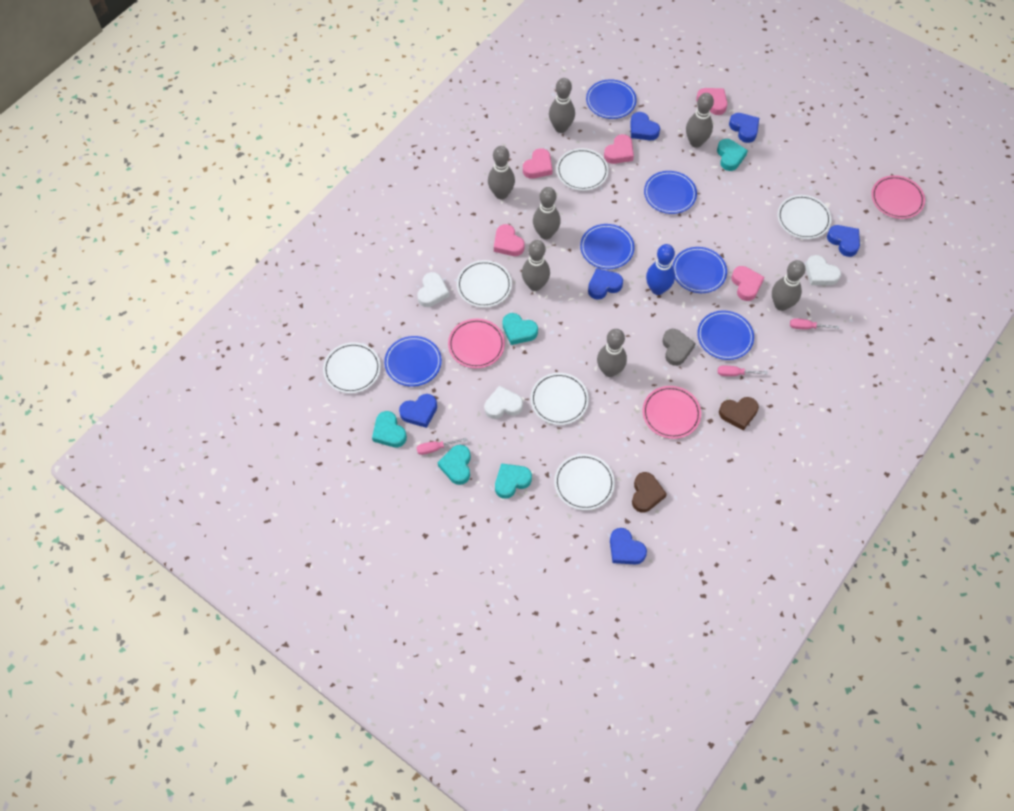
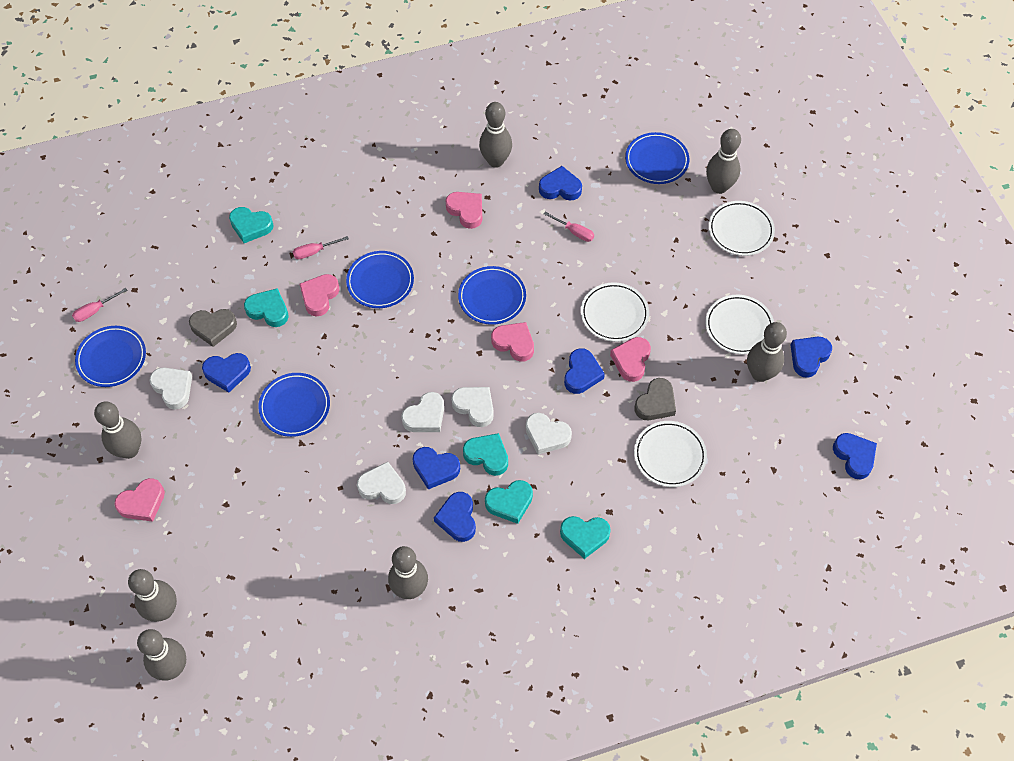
blue bowling pin: [646,244,675,295] = 1 -> none = 0
blue heart: [399,394,437,428] [588,268,623,300] [610,528,647,564] [630,112,660,140] [729,113,759,143] [827,225,860,257] = 6 -> [202,353,251,393] [412,447,460,490] [434,492,476,542] [539,166,582,201] [564,348,605,394] [791,337,832,378] [833,433,877,479] = 7
blue plate: [384,336,442,387] [580,224,635,269] [586,79,637,119] [644,171,697,214] [672,247,727,293] [697,311,754,360] = 6 -> [75,326,146,387] [258,373,330,437] [346,251,414,308] [458,266,526,325] [625,132,689,184] = 5
brown heart: [632,472,667,513] [719,397,759,430] = 2 -> none = 0
grey heart: [663,329,696,366] = 1 -> [189,309,237,347] [635,378,676,420] = 2
pink plate: [448,318,505,368] [643,386,701,439] [871,175,925,219] = 3 -> none = 0
white heart: [417,272,450,307] [485,386,523,419] [805,255,841,285] = 3 -> [150,367,192,409] [357,462,406,504] [401,392,444,432] [451,387,494,427] [526,413,572,455] = 5
white plate: [323,342,381,393] [457,260,512,308] [531,373,589,425] [554,454,615,510] [556,148,609,191] [777,195,831,239] = 6 -> [581,282,649,342] [634,421,707,487] [705,295,774,354] [708,201,775,256] = 4

